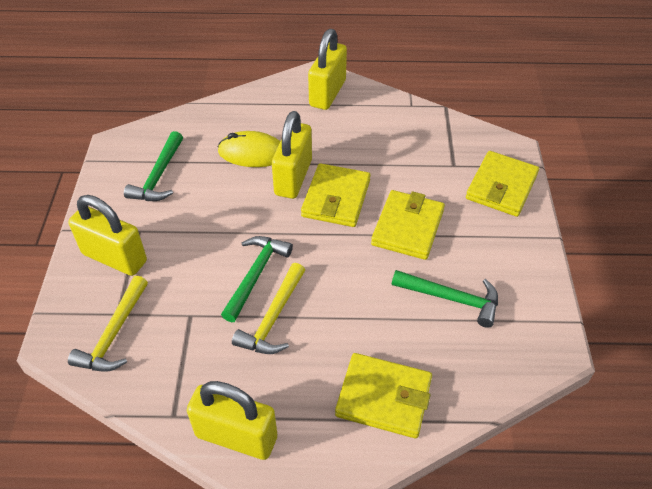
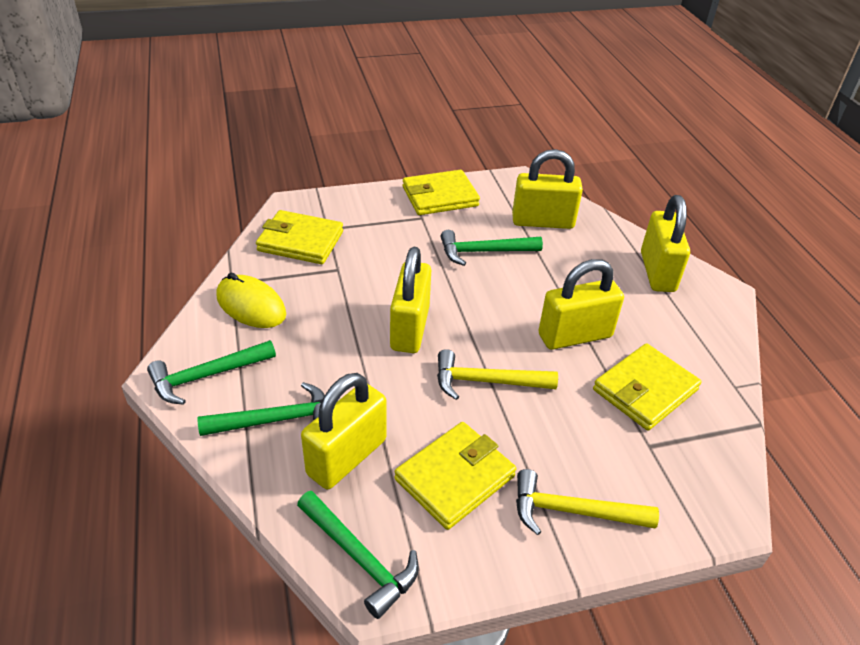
green hammer: [124,131,183,201] [221,236,293,322] [392,270,498,328] = 3 -> [147,340,276,405] [198,382,325,436] [297,491,419,619] [441,230,543,266] = 4
yellow padlock: [68,195,147,276] [187,381,277,460] [272,111,312,199] [308,29,347,110] = 4 -> [301,373,386,489] [390,247,431,353] [512,149,583,229] [539,259,624,350] [641,195,690,292] = 5

